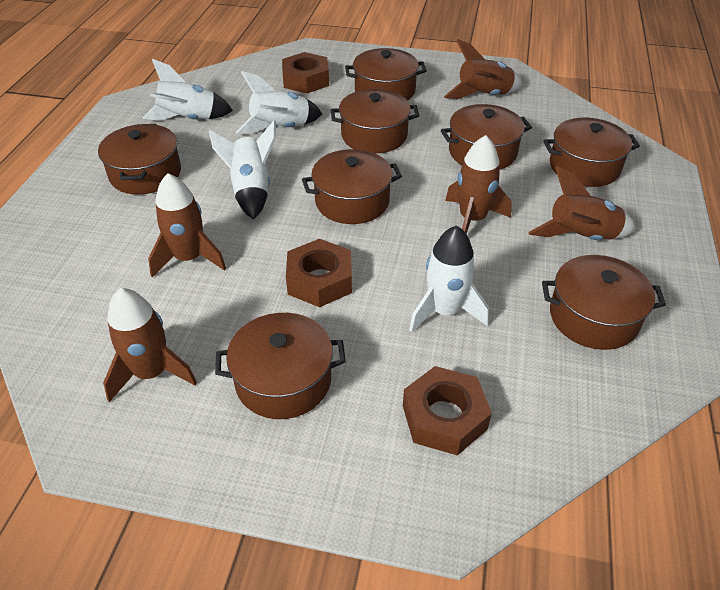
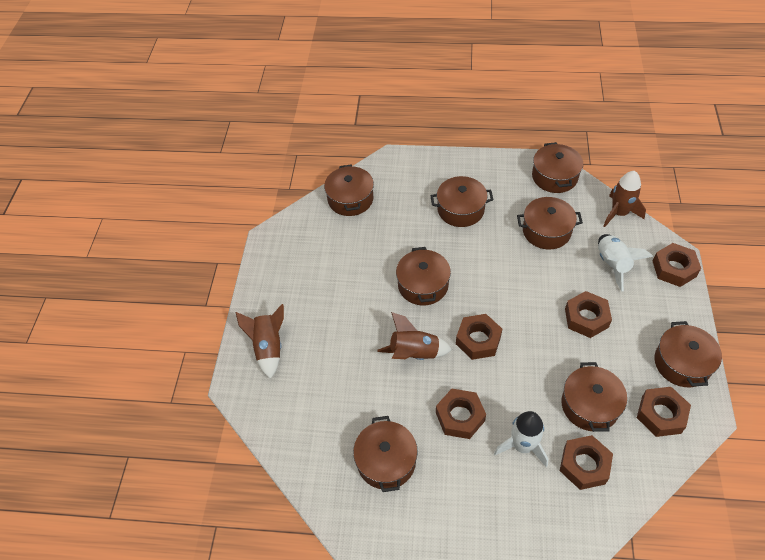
brown nut: [282,52,329,93] [286,239,352,307] [403,366,492,455] = 3 -> [436,389,486,439] [456,314,502,360] [560,435,613,490] [565,291,612,338] [637,387,691,437] [653,243,701,287] = 6
brown rocket: [103,288,197,402] [148,173,226,277] [444,39,522,99] [445,135,512,234] [528,166,635,240] = 5 -> [235,304,284,379] [377,312,452,360] [603,171,646,227] = 3
white rocket: [143,59,233,121] [209,120,276,220] [236,71,322,134] [409,225,489,333] = 4 -> [494,411,548,467] [598,234,653,291] = 2

